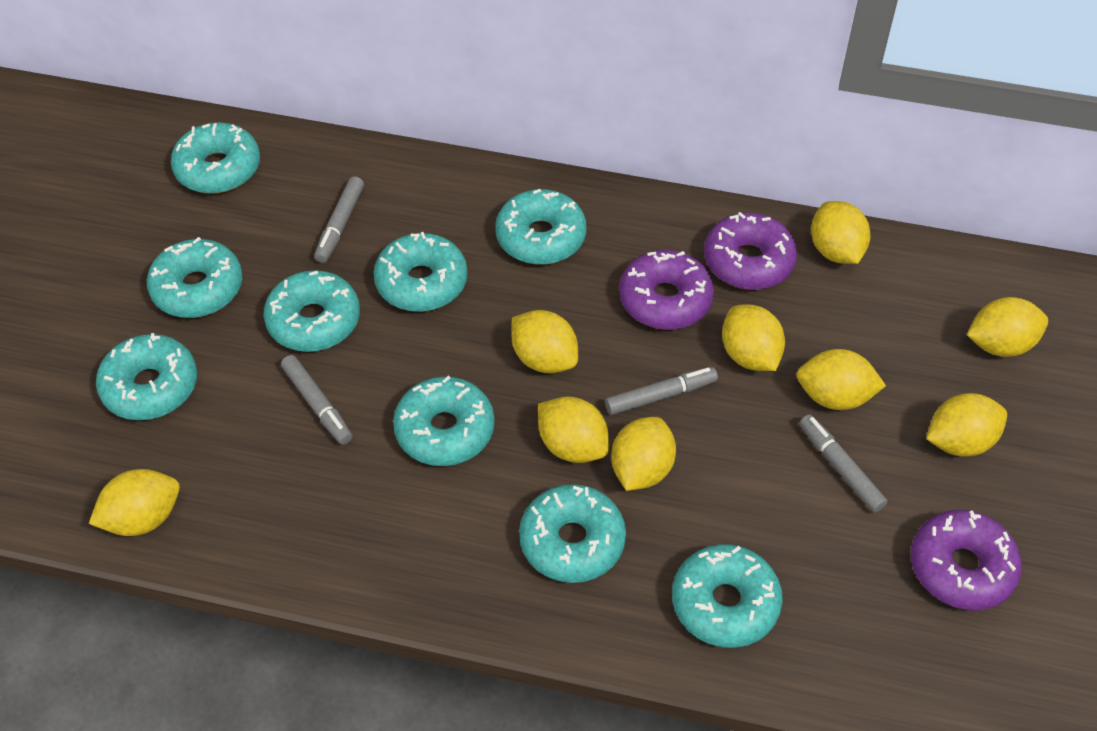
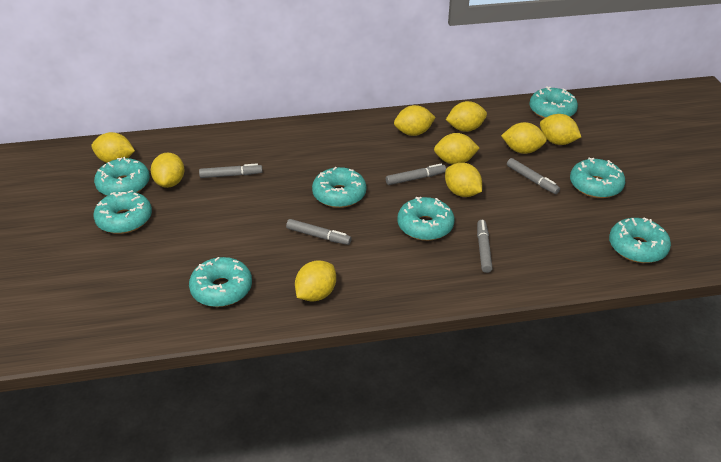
grey marker: [281,355,352,445] [314,176,364,263] [605,367,718,415] [799,414,888,513] = 4 -> [199,164,263,178] [286,219,352,245] [386,164,446,185] [477,220,493,273] [507,158,560,194] = 5
purple donut: [619,250,714,330] [704,212,797,290] [911,510,1022,610] = 3 -> none = 0
turquoise donut: [96,333,197,420] [147,237,243,318] [171,123,260,194] [263,270,360,352] [373,232,467,312] [393,376,494,466] [496,189,586,265] [519,484,626,583] [672,544,783,648] = 9 -> [93,190,152,234] [94,157,150,196] [189,257,252,307] [312,167,366,208] [397,197,454,241] [529,86,578,119] [570,157,625,198] [609,217,671,263] = 8

